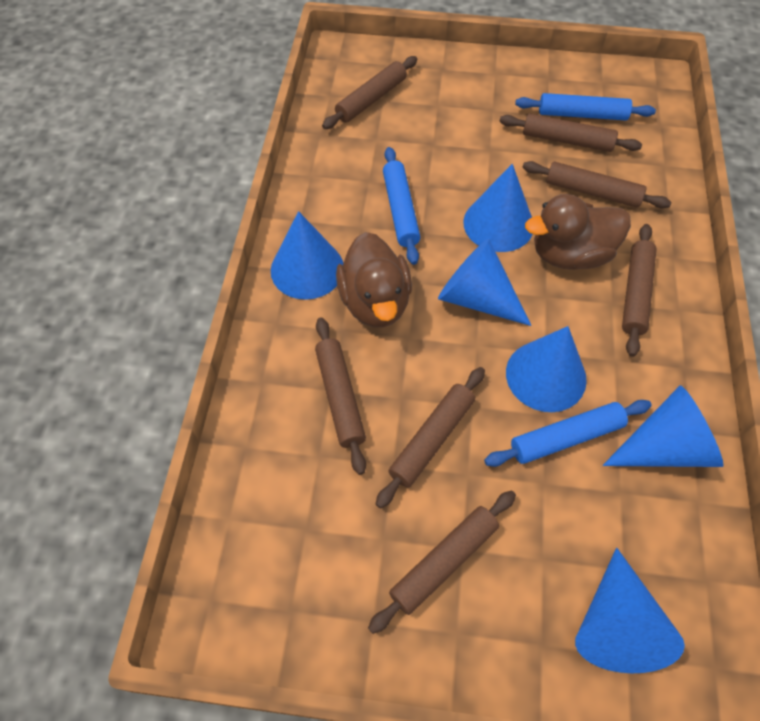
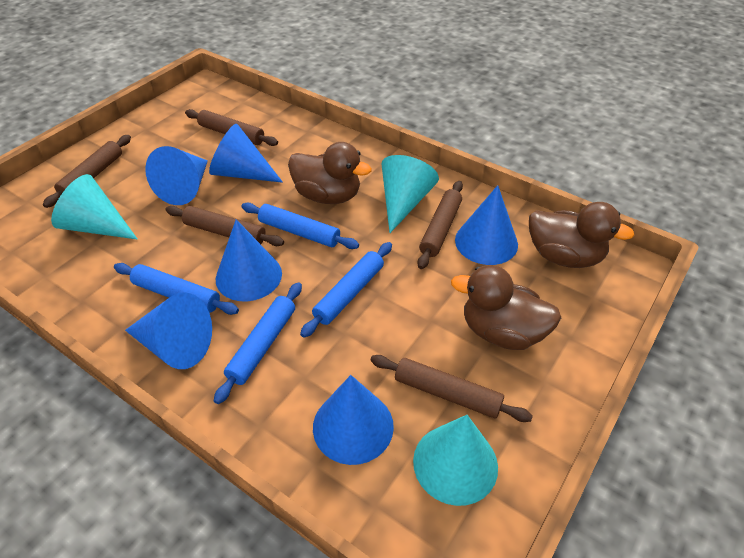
blue rolling pin: [383,147,420,265] [484,400,652,467] [515,93,656,120] = 3 -> [114,263,239,315] [214,282,302,404] [241,203,359,249] [300,242,392,338] = 4
brown duck: [336,232,412,328] [525,194,631,270] = 2 -> [288,142,372,204] [451,265,561,350] [529,202,634,268] = 3
brown rolling pin: [315,318,366,475] [322,56,417,129] [368,491,516,634] [376,367,485,509] [499,113,642,152] [522,161,671,208] [622,224,657,357] = 7 -> [43,135,131,208] [165,206,284,246] [185,109,278,146] [370,355,533,422] [417,181,463,269] = 5
turquoise cone: none = 0 -> [51,174,138,240] [381,155,439,233] [413,415,498,506] = 3

